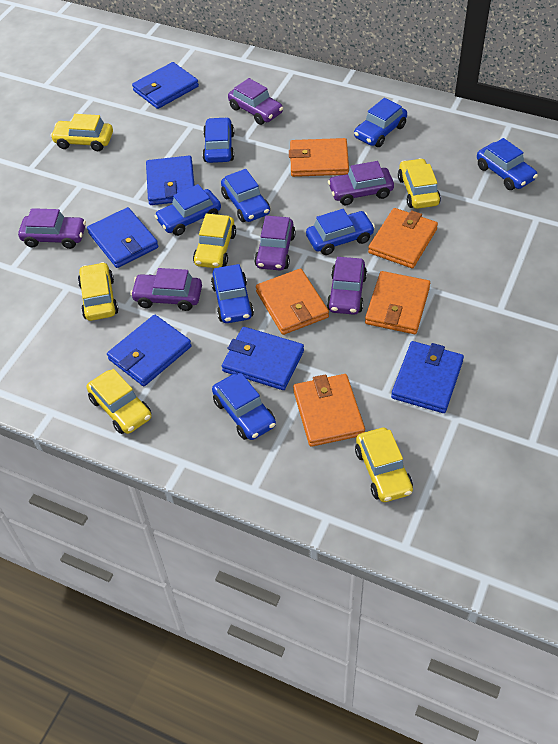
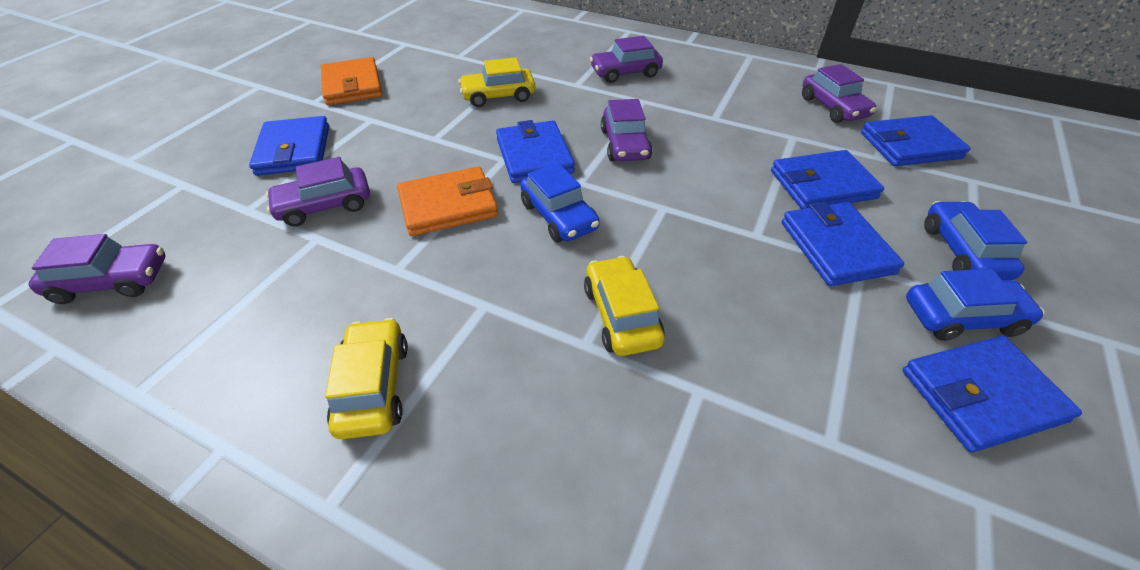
blue car: [155,184,221,236] [202,117,234,163] [211,264,254,323] [212,373,276,440] [221,169,270,222] [306,209,375,255] [354,98,407,147] [477,138,538,190] = 8 -> [520,163,600,242] [906,269,1045,341] [924,201,1027,280] = 3
orange wallet: [256,268,329,335] [289,138,349,177] [293,374,365,447] [365,271,430,334] [368,208,438,268] = 5 -> [321,57,382,105] [397,166,498,236] = 2
purple car: [18,208,86,249] [130,268,202,311] [228,78,283,125] [254,215,296,271] [327,257,367,315] [328,161,394,205] = 6 -> [28,234,165,304] [266,157,370,226] [590,36,663,83] [601,99,652,161] [802,64,876,123] = 5
yellow car: [50,114,113,151] [78,262,119,321] [86,369,151,434] [193,213,236,268] [355,428,413,502] [398,158,441,209] = 6 -> [325,318,408,439] [458,57,535,107] [584,256,665,356] = 3

